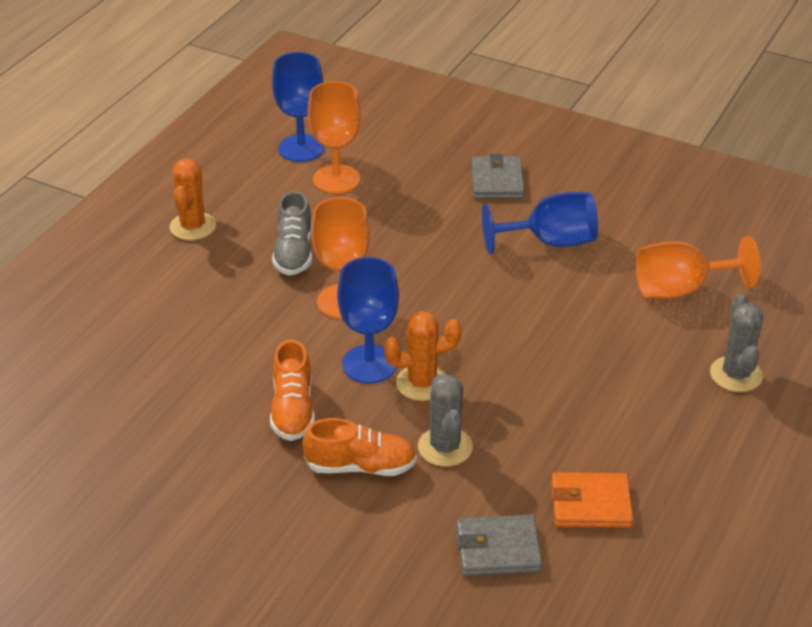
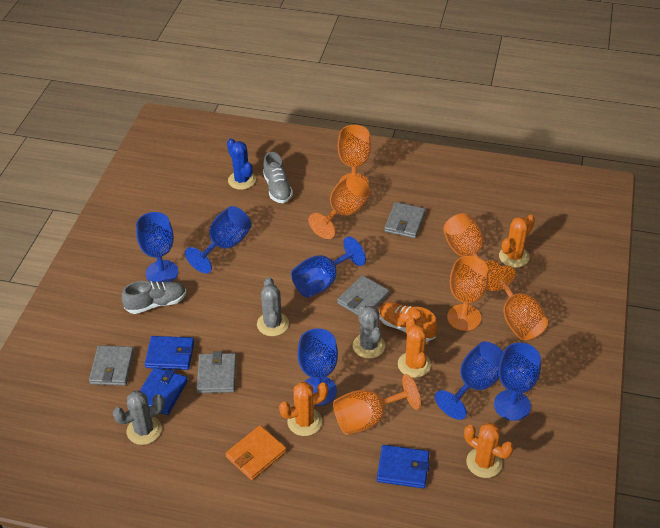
blue cactus: none = 0 -> [227,138,256,190] = 1
blue goblet: [272,52,324,162] [337,257,399,384] [482,192,598,254] = 3 -> [136,212,178,283] [185,206,252,274] [291,236,366,298] [297,328,338,406] [435,341,503,420] [494,343,541,421] = 6
blue wallet: none = 0 -> [140,367,188,415] [145,336,194,370] [377,445,430,488] = 3
grey cactus: [418,374,473,467] [710,294,763,392] = 2 -> [113,390,164,445] [257,277,289,336] [353,304,385,359] = 3
grey shoe: [272,191,312,276] = 1 -> [122,281,186,314] [263,152,293,203] = 2
grey wallet: [457,515,542,576] [472,154,524,199] = 2 -> [89,346,134,386] [197,351,236,393] [337,275,389,315] [384,202,426,238] = 4
orange cactus: [169,159,216,240] [384,311,462,401] = 2 -> [279,382,328,436] [398,317,431,378] [464,423,514,478] [499,215,535,268] = 4
orange goblet: [308,81,361,194] [311,197,370,319] [636,236,761,299] = 3 -> [308,175,370,239] [333,374,421,435] [338,125,371,186] [443,213,500,274] [447,256,488,331] [487,265,548,340] = 6
orange shoe: [270,339,315,441] [303,418,417,476] = 2 -> [379,302,438,342] = 1

